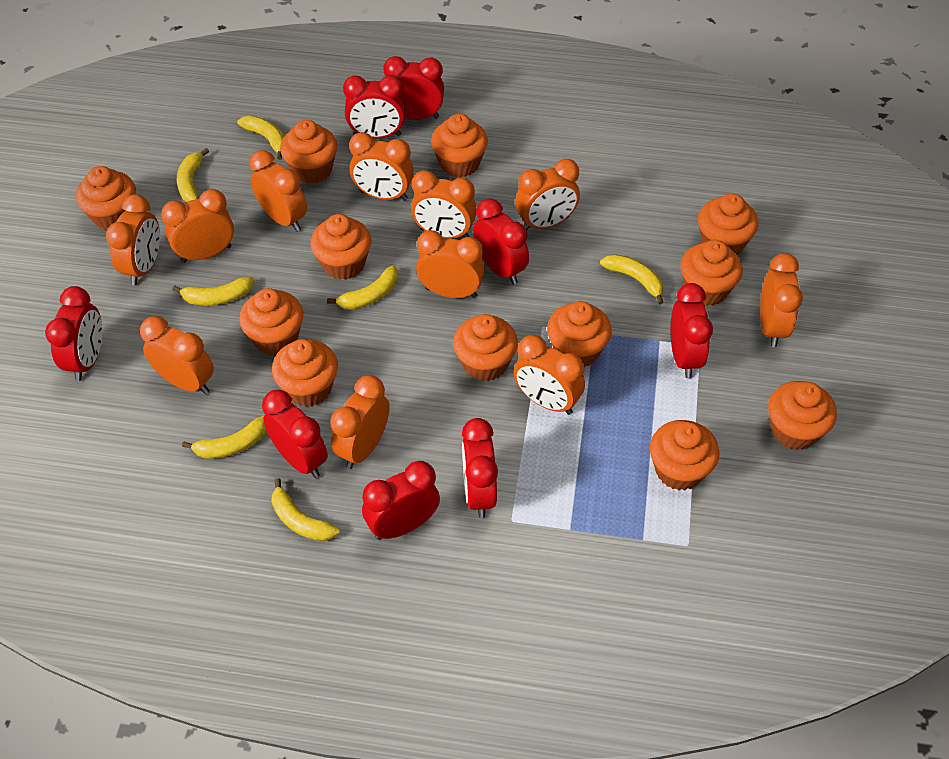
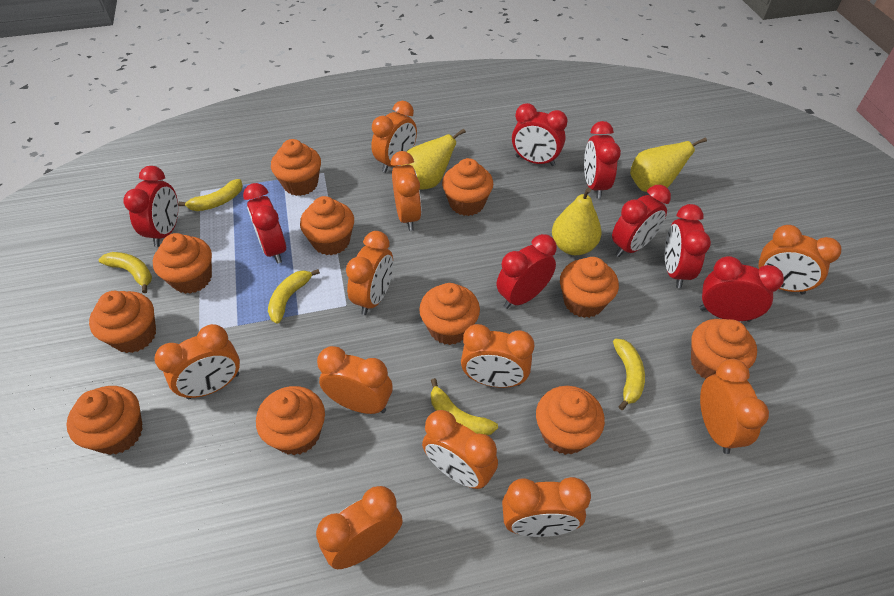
orange cupcake: [76,166,136,230] [239,288,303,355] [272,339,338,407] [280,120,337,184] [310,214,371,280] [431,114,488,177] [453,314,518,381] [547,301,612,368] [650,420,720,490] [680,240,743,306] [698,194,759,255] [768,381,837,450] = 12 -> [66,386,143,455] [89,291,156,353] [153,233,212,294] [256,386,325,455] [271,139,321,196] [300,196,354,255] [419,283,480,345] [442,158,493,216] [536,386,605,455] [560,257,619,318] [691,319,757,379] = 11
yellow banana: [172,276,254,306] [177,148,209,202] [182,416,267,459] [237,116,284,160] [272,478,340,541] [327,266,398,310] [600,254,664,305] = 7 -> [99,252,152,293] [178,179,243,211] [268,269,320,324] [431,378,498,435] [613,339,645,410] = 5
yellow pear: none = 0 -> [401,128,466,190] [552,188,602,255] [630,137,707,192] = 3

